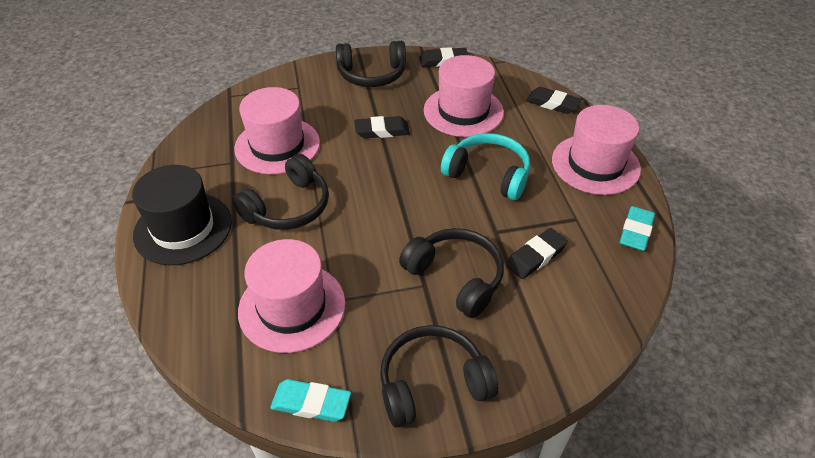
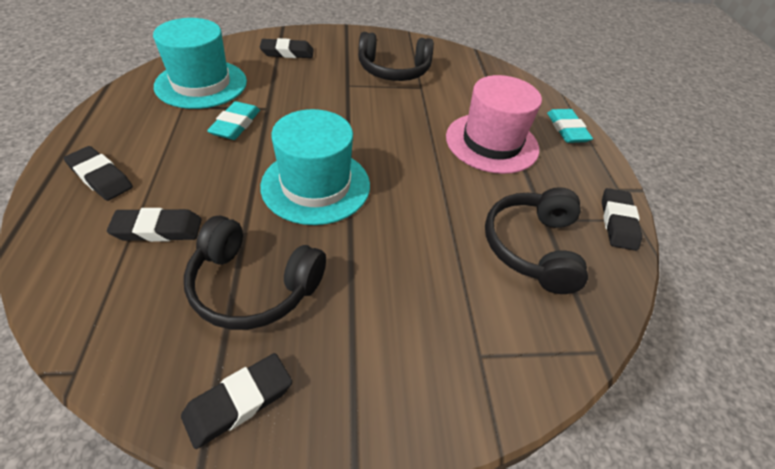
black eraser: [354,116,410,138] [419,47,468,67] [505,228,568,279] [526,87,582,114] = 4 -> [64,146,133,201] [107,208,202,242] [181,353,292,449] [260,38,314,58] [602,188,642,251] = 5
black hat: [132,165,232,265] = 1 -> none = 0
black headphones: [232,154,329,230] [336,41,406,87] [380,325,499,428] [399,228,504,318] = 4 -> [184,215,326,330] [358,32,434,81] [485,187,588,294] = 3
pink hat: [234,87,320,174] [238,239,345,353] [424,55,504,137] [552,105,641,195] = 4 -> [446,75,542,174] = 1
turquoise hat: none = 0 -> [153,18,247,109] [260,109,370,225] = 2
turquoise headphones: [441,133,530,200] = 1 -> none = 0

